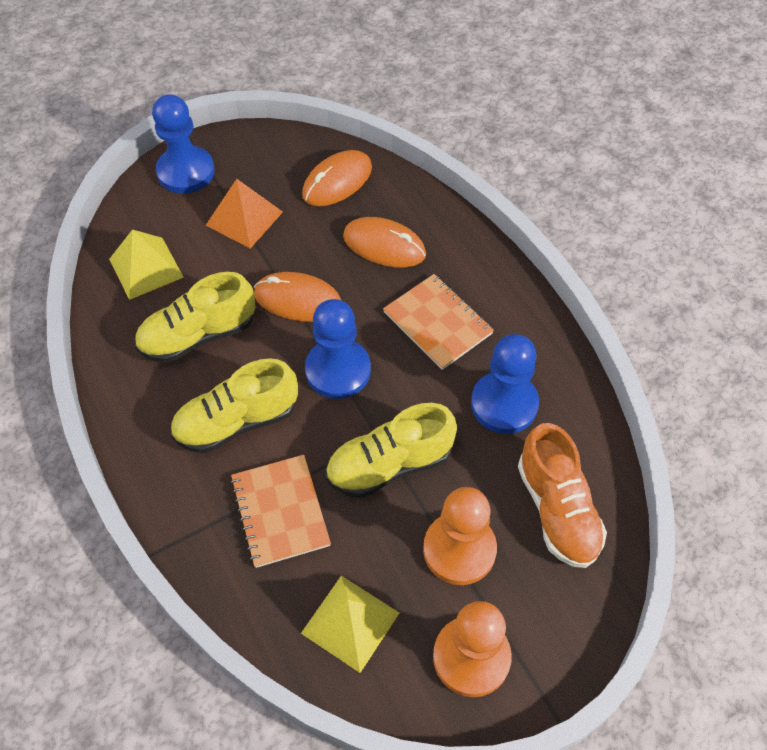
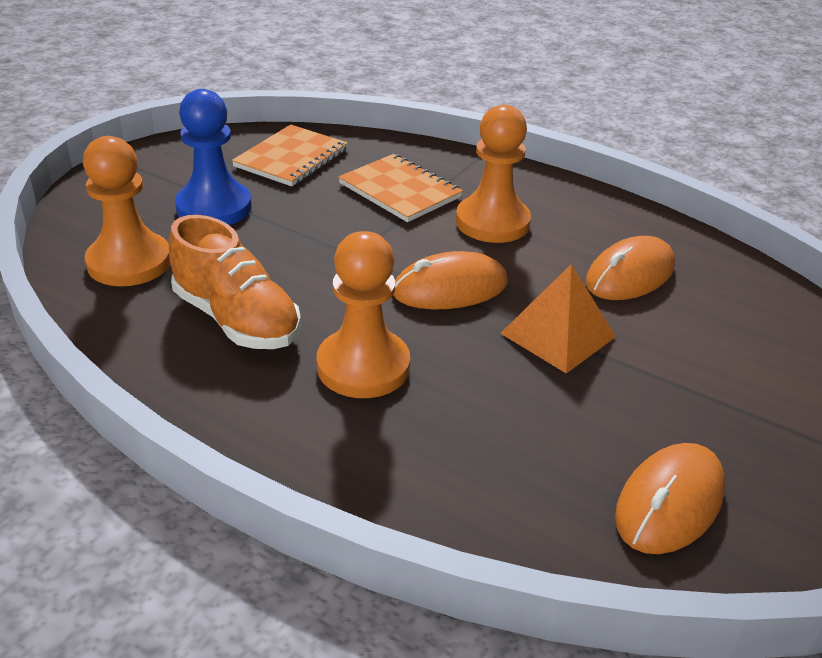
blue pawn: [152,94,215,194] [305,299,371,399] [471,334,539,434] = 3 -> [175,89,252,225] = 1
orange pawn: [423,487,497,585] [433,601,512,697] = 2 -> [83,136,171,286] [316,231,410,398] [456,105,531,243] = 3
yellow pyramid: [109,229,184,300] [301,576,399,673] = 2 -> none = 0
yellow shoe: [135,272,256,363] [170,358,298,453] [326,403,457,498] = 3 -> none = 0

